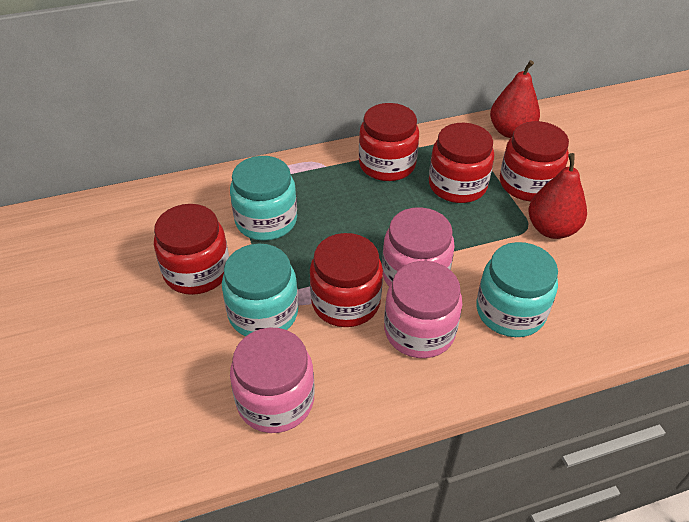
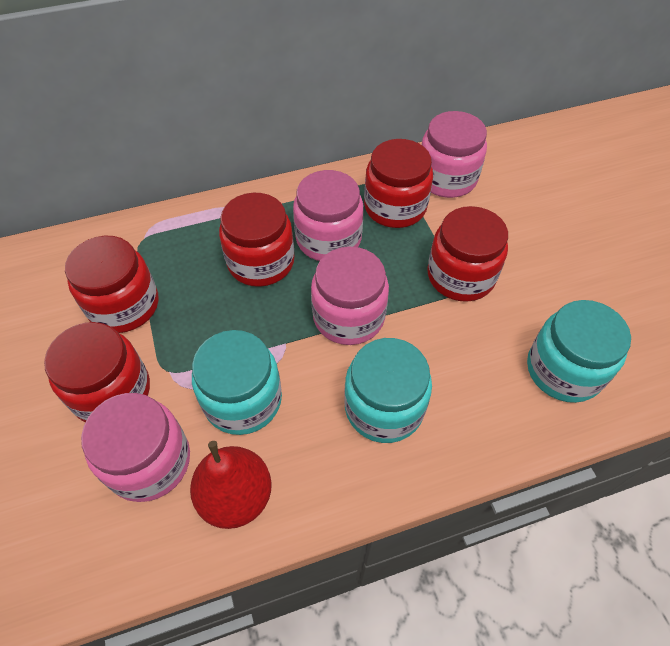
pink jar: [230,328,314,433] [382,207,455,286] [384,261,463,358] = 3 -> [81,393,190,502] [293,170,363,261] [311,247,389,345] [422,111,487,198] = 4
red pear: [490,60,540,138] [528,153,587,239] = 2 -> [190,441,272,529] = 1

